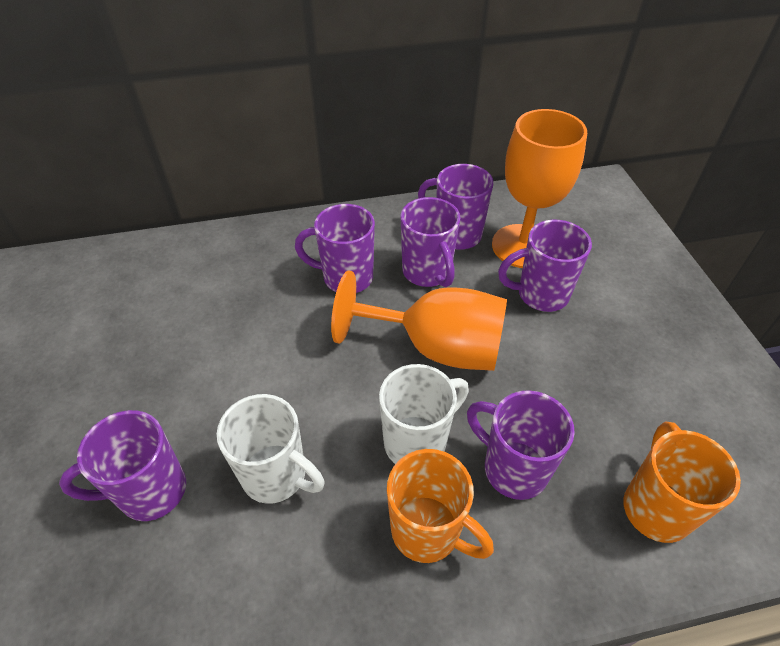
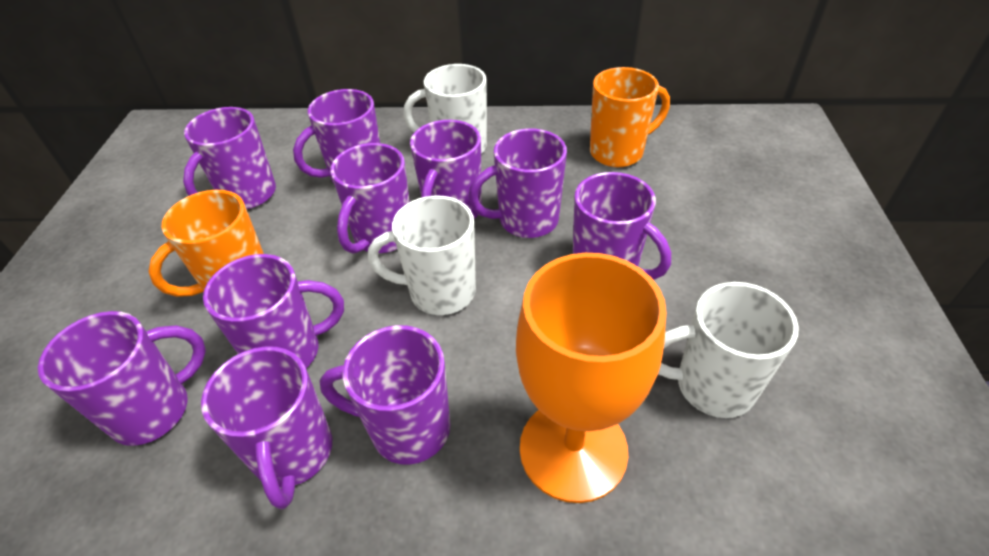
orange goblet: [331,270,507,371] [492,109,587,268] = 2 -> [516,253,666,503] = 1
purple mug: [59,410,186,521] [295,204,375,293] [400,197,461,287] [418,164,494,250] [467,390,575,500] [498,220,592,312] = 6 -> [38,311,206,446] [183,107,276,209] [201,346,332,510] [203,254,344,368] [293,89,380,183] [320,325,450,465] [330,143,410,254] [410,120,482,219] [468,129,567,238] [573,172,671,280] = 10
white mug: [217,394,324,504] [379,364,469,464] = 2 -> [368,195,476,315] [403,64,487,154] [658,282,799,418] = 3

